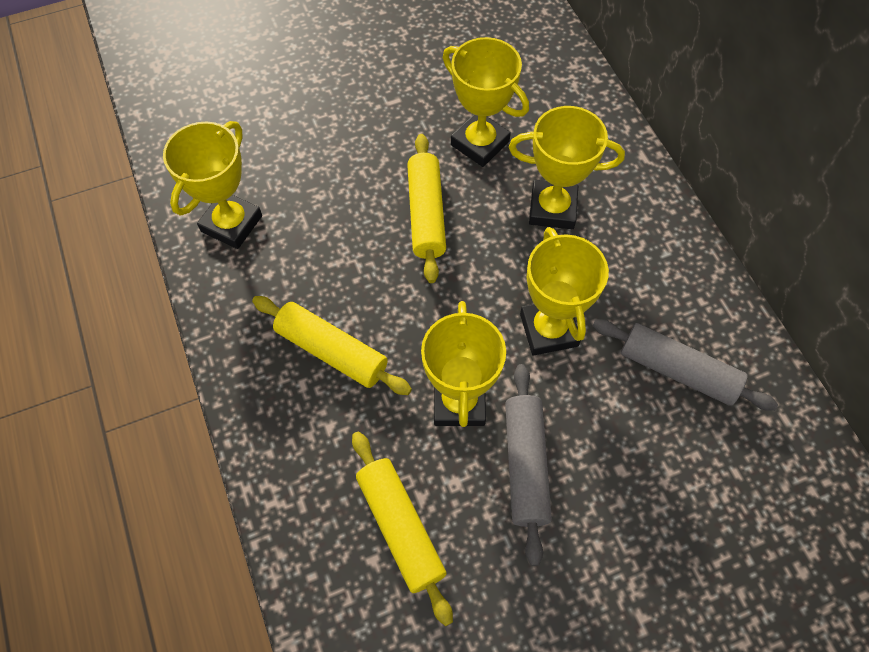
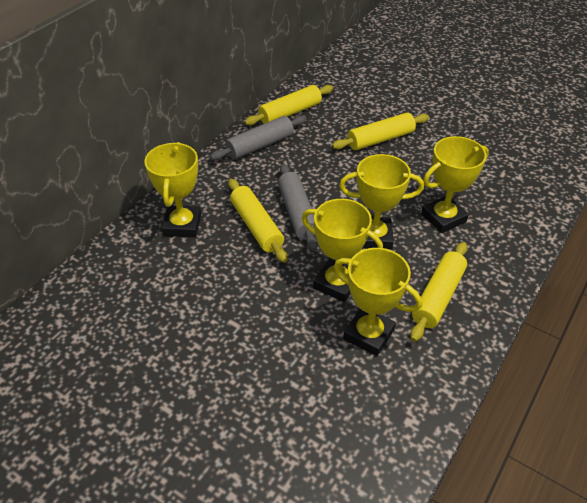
yellow rolling pin: [252,296,412,395] [352,432,453,626] [407,134,446,283] = 3 -> [228,179,288,263] [244,85,333,125] [332,112,429,150] [410,242,467,342] = 4

